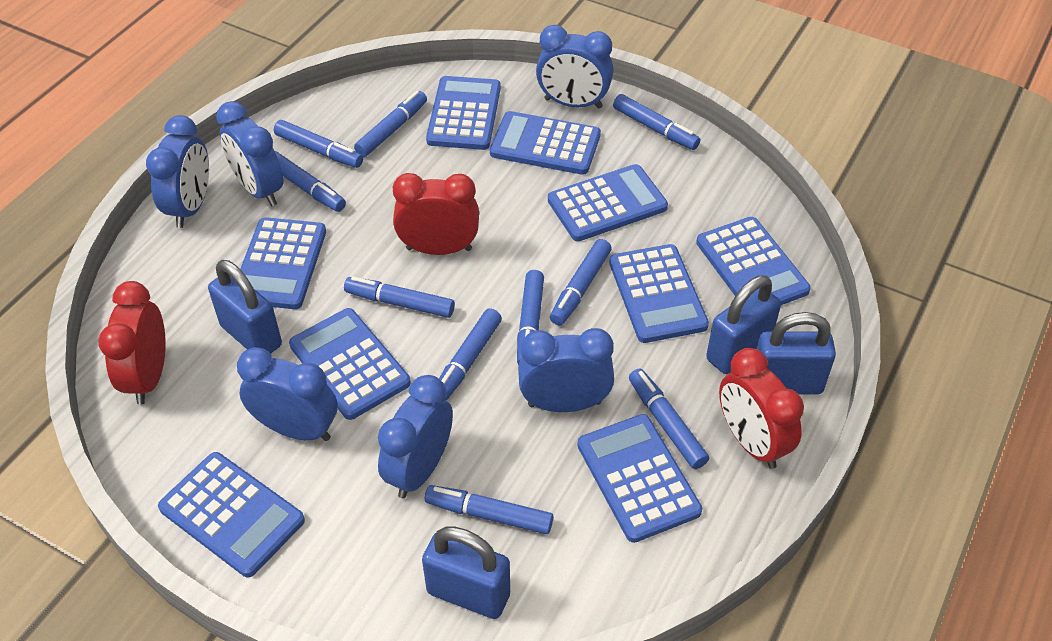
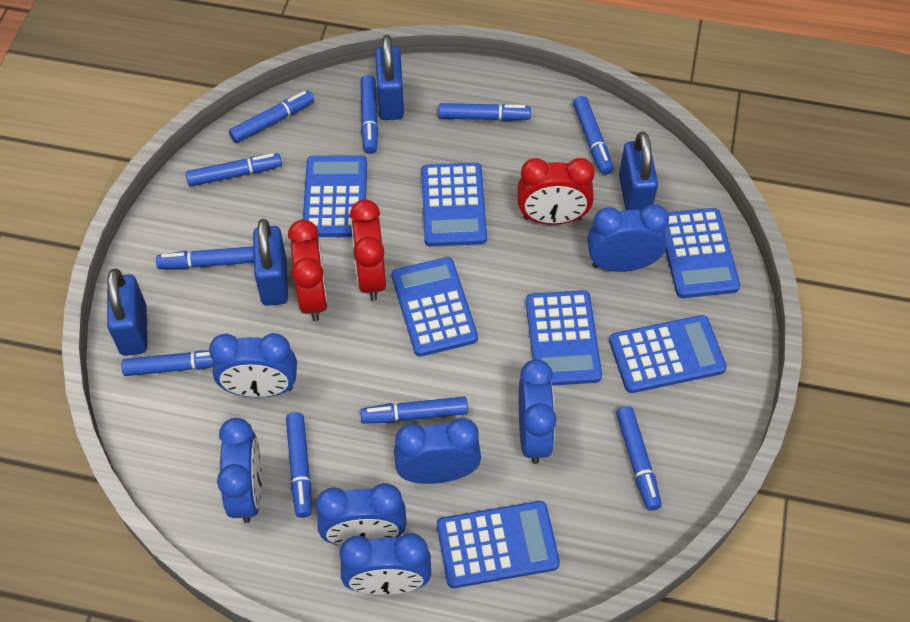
blue calculator: [158,452,305,577] [240,217,326,309] [289,308,411,420] [426,76,501,150] [490,111,601,175] [548,164,668,241] [578,414,702,543] [609,244,709,343] [696,217,811,305] = 9 -> [303,155,367,237] [392,257,478,357] [421,162,487,247] [437,501,560,588] [526,290,602,386] [609,315,727,393] [665,208,740,298] = 7
blue clock: [146,115,209,228] [216,101,283,206] [237,347,338,441] [378,375,453,498] [518,328,614,412] [536,25,613,109] = 6 -> [209,333,297,398] [217,418,262,523] [316,483,407,546] [340,533,431,595] [394,418,481,484] [519,359,557,464] [587,204,669,272] = 7

